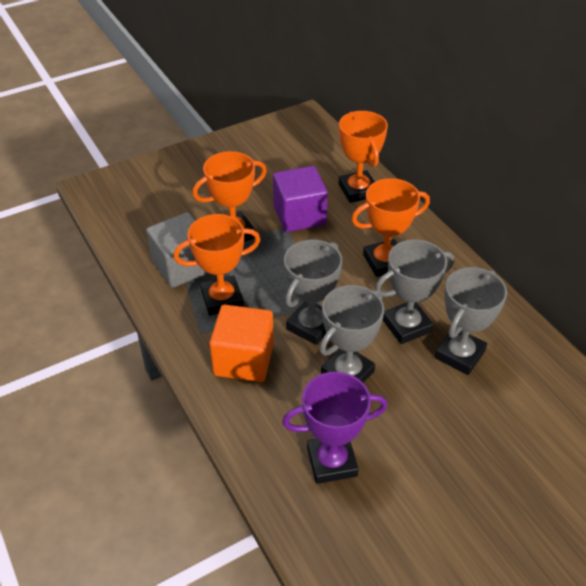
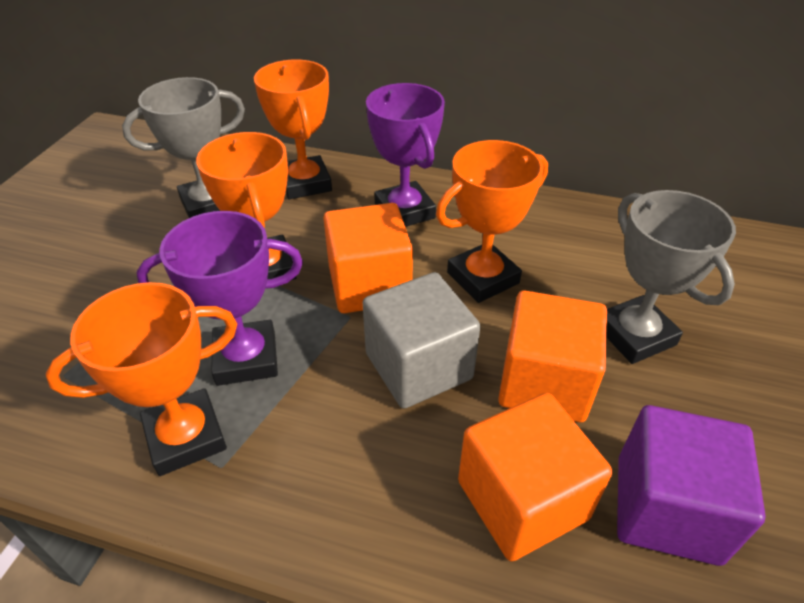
grey trophy: [284,240,342,345] [319,285,384,383] [375,239,454,344] [435,267,507,375] = 4 -> [122,77,245,218] [606,190,736,364] = 2
orange cube: [210,305,274,382] = 1 -> [323,203,413,313] [458,393,612,562] [498,290,607,423] = 3
purple trophy: [282,372,388,484] = 1 -> [137,211,303,386] [366,83,445,227] = 2

